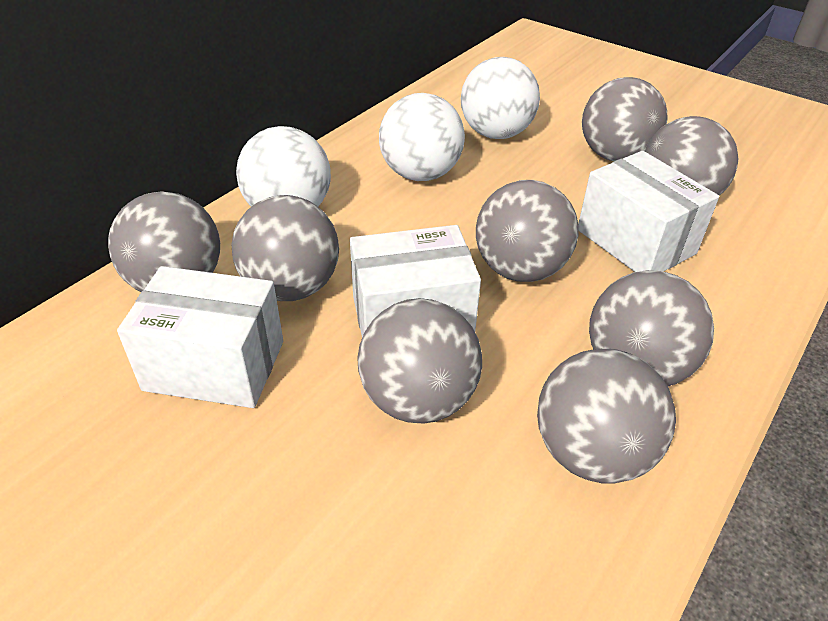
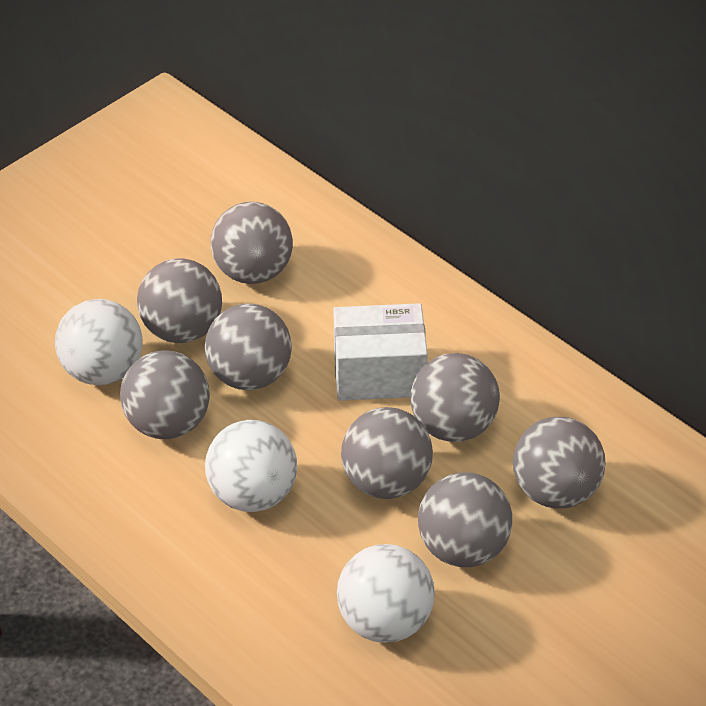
white box: [117,266,283,408] [350,225,481,337] [578,151,719,272] = 3 -> [334,303,428,401] = 1

